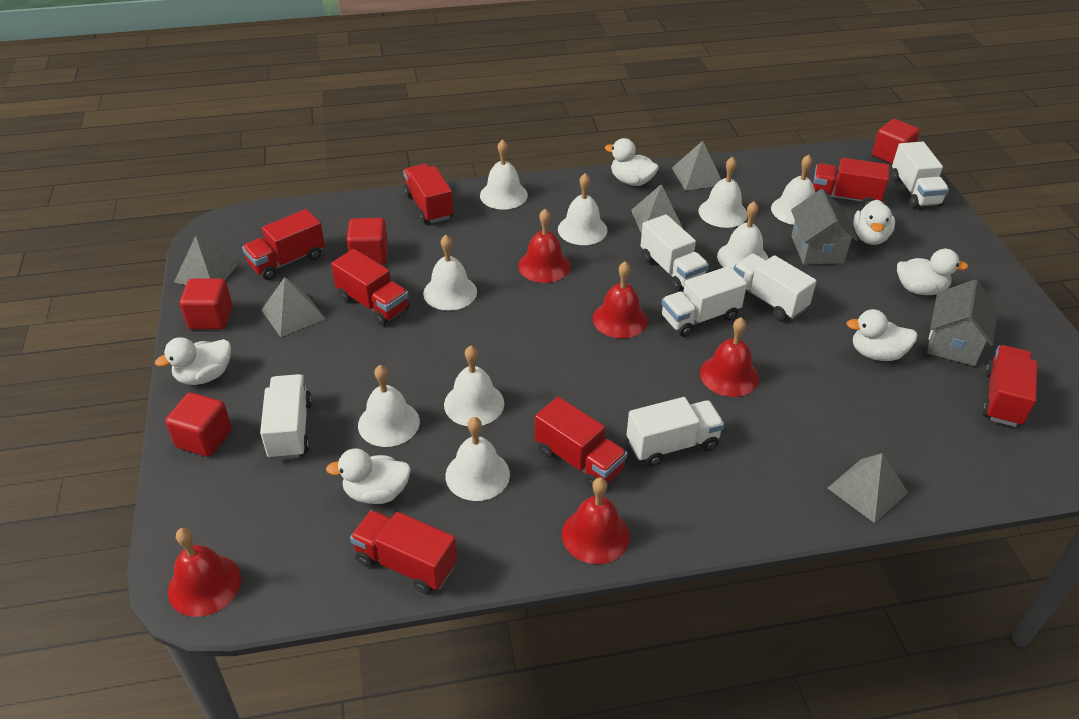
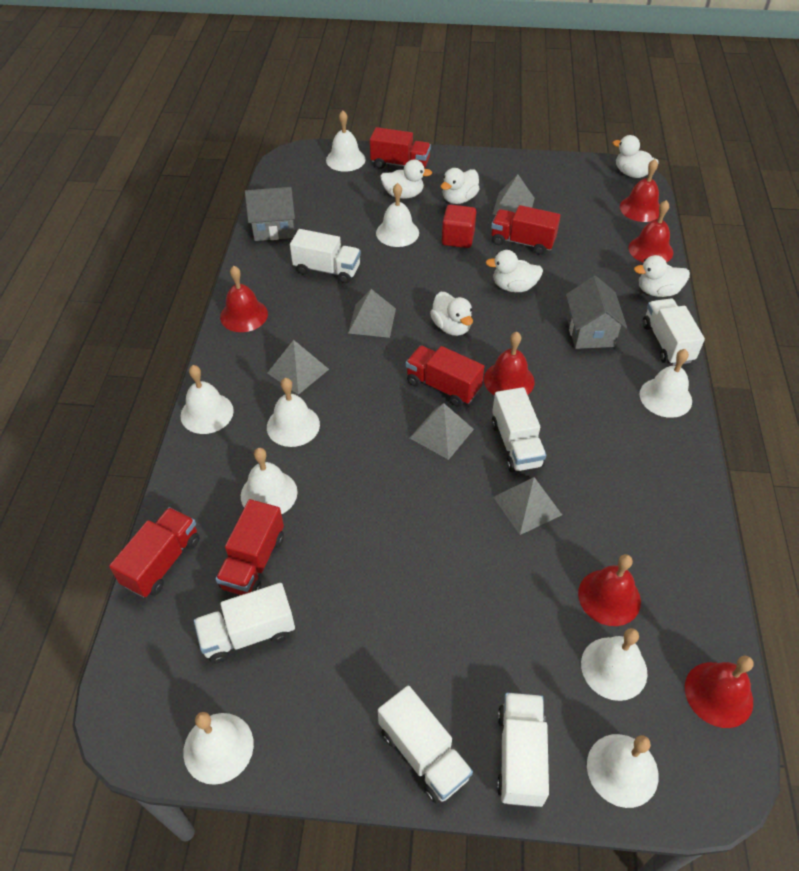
red bell: [168,528,241,617] [518,209,570,283] [562,478,630,564] [593,261,648,338] [700,317,759,397] = 5 -> [220,266,268,332] [484,332,535,396] [578,554,641,626] [620,159,660,222] [629,200,673,263] [685,656,754,728] = 6
red cube: [165,392,232,457] [180,278,232,330] [347,218,388,265] [872,119,920,164] = 4 -> [442,204,477,248] = 1
red truck: [242,209,325,280] [331,249,409,325] [350,510,457,594] [403,164,453,223] [535,397,627,489] [813,158,889,208] [982,345,1037,427] = 7 -> [109,507,199,598] [216,499,284,595] [370,127,431,169] [406,345,484,407] [491,205,561,255] = 5

